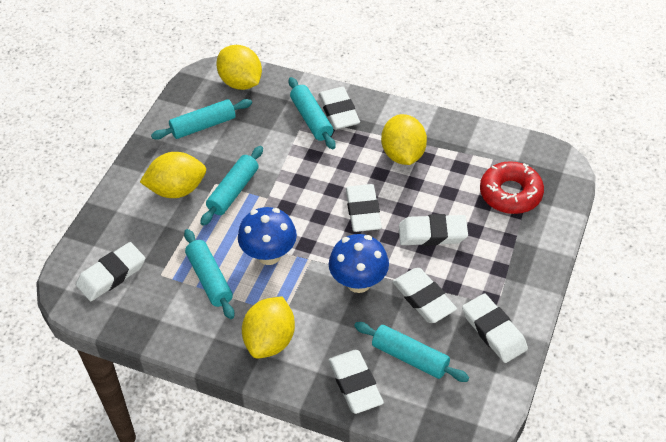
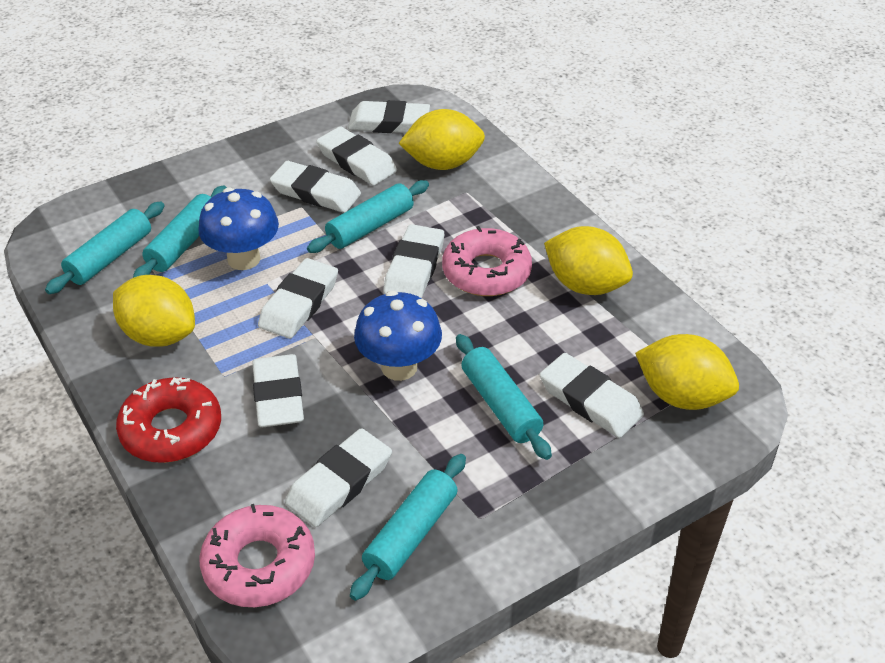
pink donut: none = 0 -> [199,504,315,607] [442,226,532,296] = 2
white eraser: [76,242,145,301] [319,87,360,130] [329,350,384,414] [346,184,382,232] [392,268,457,323] [399,214,468,246] [462,293,528,363] = 7 -> [252,354,304,427] [258,258,338,339] [270,161,361,213] [285,428,392,527] [317,126,397,186] [348,100,430,133] [383,224,444,298] [539,353,644,438] = 8

